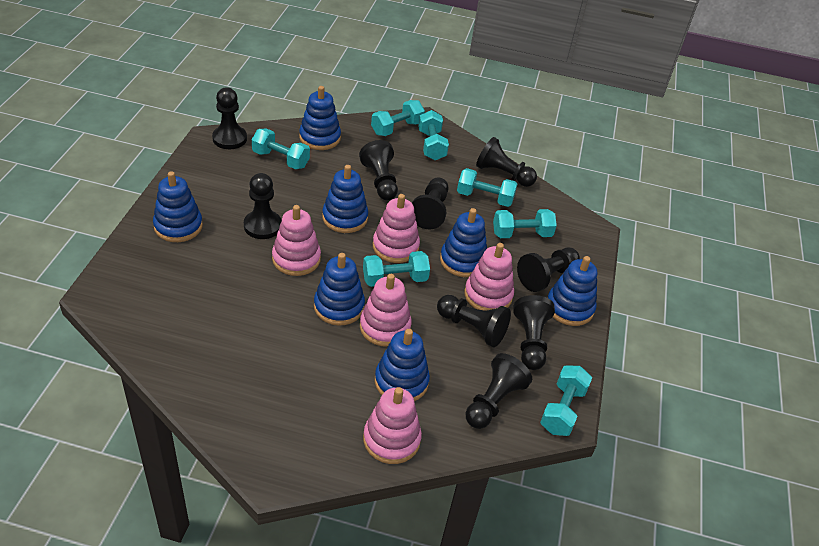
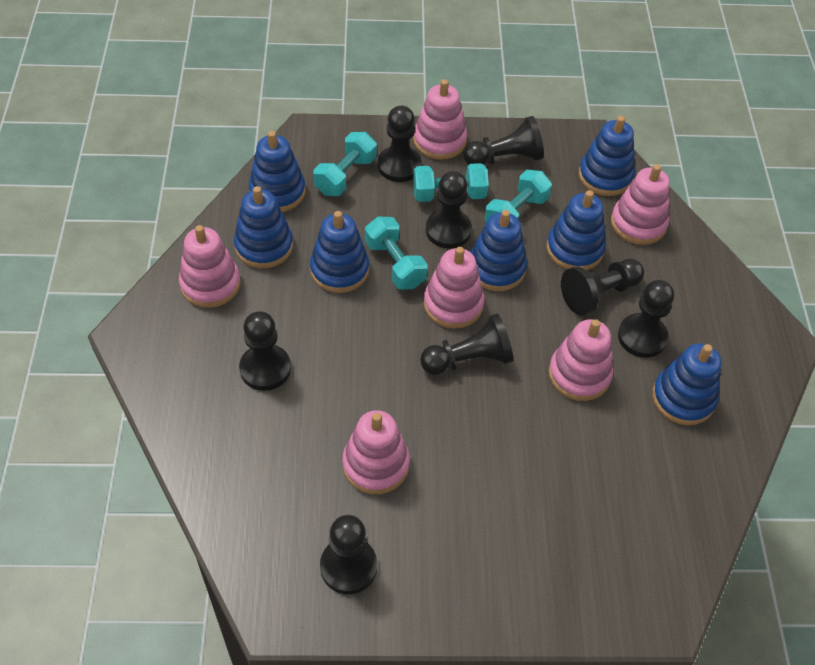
black pawn: [212,87,247,149] [244,173,282,239] [359,140,398,200] [412,177,449,230] [437,295,511,347] [466,353,532,429] [476,137,537,187] [513,295,555,370] [517,248,580,292] = 9 -> [239,311,291,391] [320,515,377,594] [378,105,421,182] [420,313,513,375] [426,171,472,248] [463,116,544,165] [561,259,644,316] [618,280,674,358] = 8
pink stacking toy: [272,205,321,276] [360,274,412,347] [363,387,422,464] [373,194,420,263] [464,243,514,310] = 5 -> [179,225,241,308] [342,410,410,494] [413,79,467,160] [424,247,484,329] [549,319,613,401] [611,164,670,245] = 6
turquoise dumbbell: [252,129,310,169] [363,251,430,287] [371,100,425,136] [418,110,449,160] [457,168,517,207] [493,209,557,238] [540,365,592,436] = 7 -> [313,132,377,196] [365,217,428,290] [413,163,489,202] [485,170,552,223] = 4

